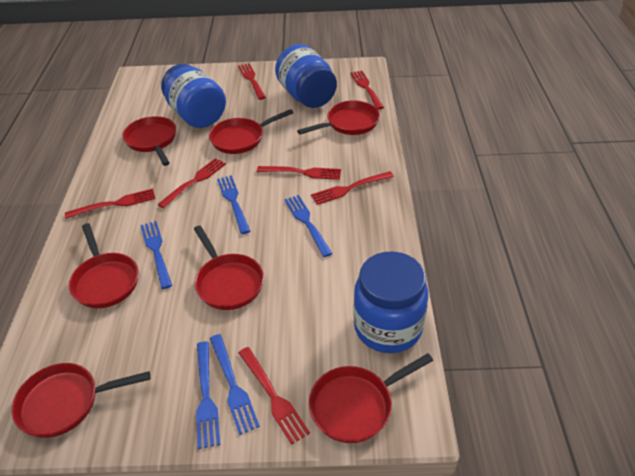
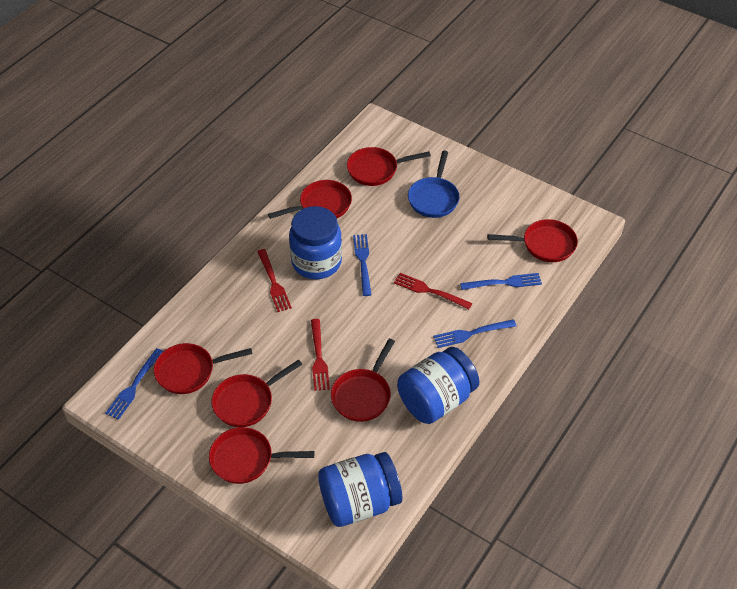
blue fork: [140,221,172,289] [196,341,220,449] [210,334,260,435] [217,175,250,234] [284,195,333,257] = 5 -> [105,348,163,420] [353,234,372,296] [433,319,516,348] [460,273,542,290] = 4
blue pan: none = 0 -> [408,151,460,218] = 1
red fork: [65,189,155,219] [157,158,226,208] [238,63,266,100] [238,347,310,445] [257,166,341,180] [311,171,394,205] [350,70,384,109] = 7 -> [257,249,292,312] [311,319,330,391] [394,273,472,309] = 3

